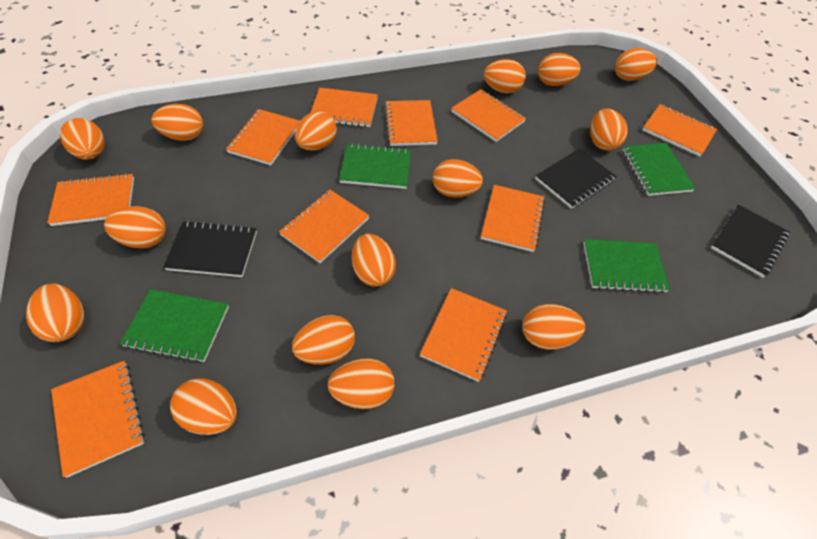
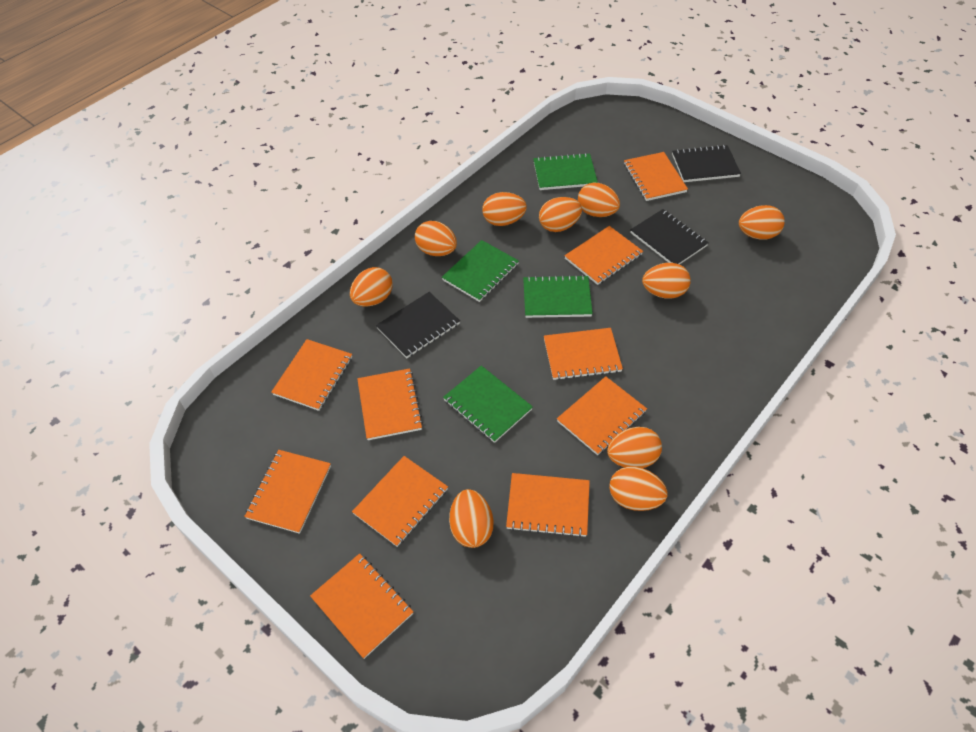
orange egg: [26,284,85,342] [60,118,105,160] [104,206,166,248] [151,104,203,141] [170,378,237,435] [292,315,355,365] [295,111,337,151] [328,358,395,409] [352,234,396,287] [433,159,483,198] [484,59,526,93] [522,304,585,350] [538,53,581,86] [590,109,628,151] [615,48,657,81] = 15 -> [350,267,392,307] [415,221,457,256] [449,489,494,548] [482,192,527,226] [539,197,582,232] [578,183,620,217] [607,427,662,468] [609,466,668,511] [642,263,691,299] [739,205,785,240] = 10

